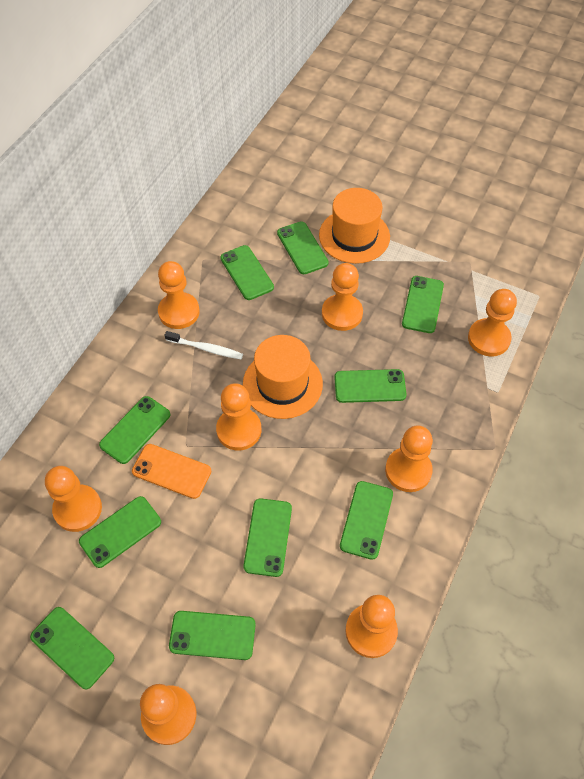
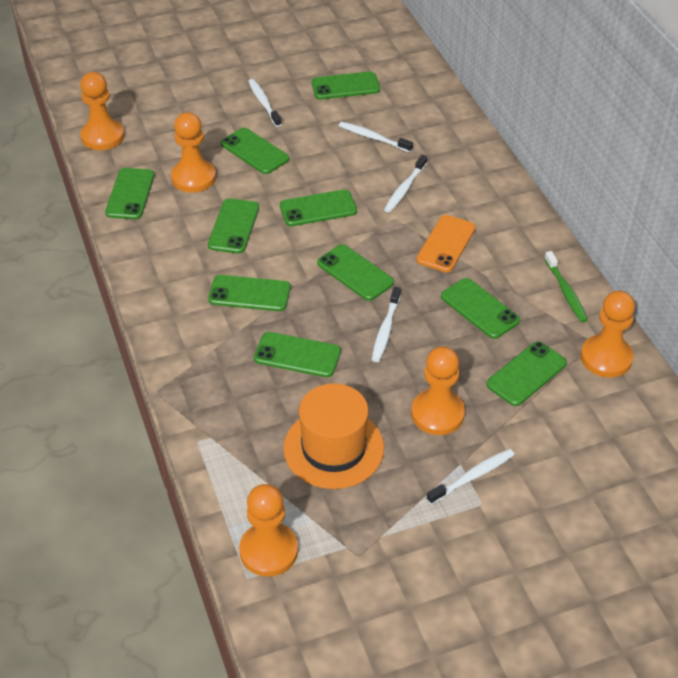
green toothbrush: none = 0 -> [544,251,588,322] = 1
orange hat: [243,335,323,419] [319,188,390,264] = 2 -> [283,383,384,489] = 1
orange pawn: [45,466,102,532] [140,684,196,745] [158,261,200,329] [216,383,261,451] [322,263,363,331] [345,595,398,658] [385,425,433,492] [468,289,517,356] = 8 -> [80,72,124,150] [171,112,216,193] [239,484,298,577] [411,346,465,435] [581,291,635,378] = 5
white toothbrush: [165,331,243,359] = 1 -> [248,79,282,127] [339,122,413,152] [372,287,401,362] [384,155,427,213] [426,449,514,505] = 5

